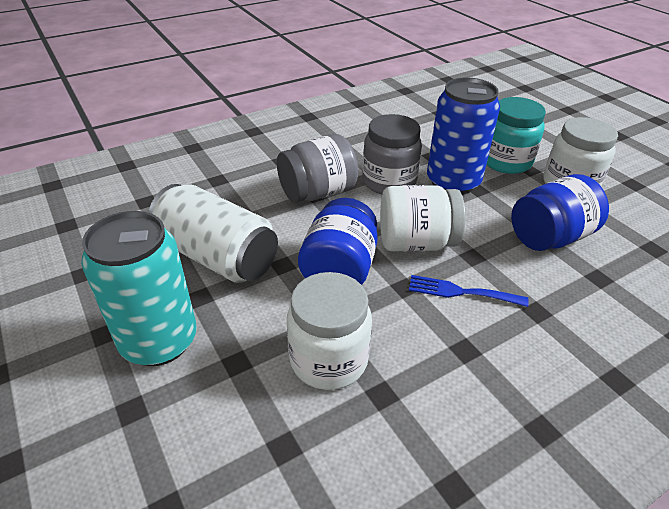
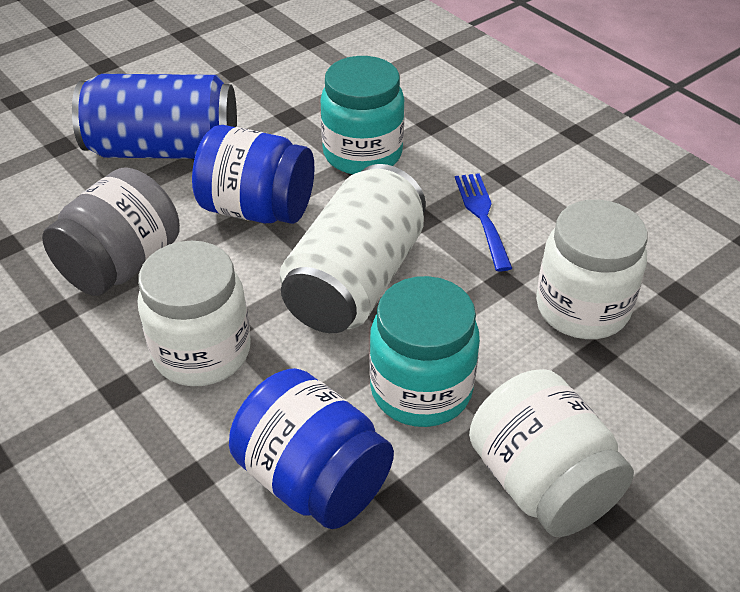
grey jar: [277,134,358,202] [362,114,422,195] = 2 -> [42,167,180,296] = 1
turquoise can: [81,211,197,366] = 1 -> none = 0
turquoise jar: [486,97,546,174] = 1 -> [320,56,405,174] [369,276,480,427] = 2

